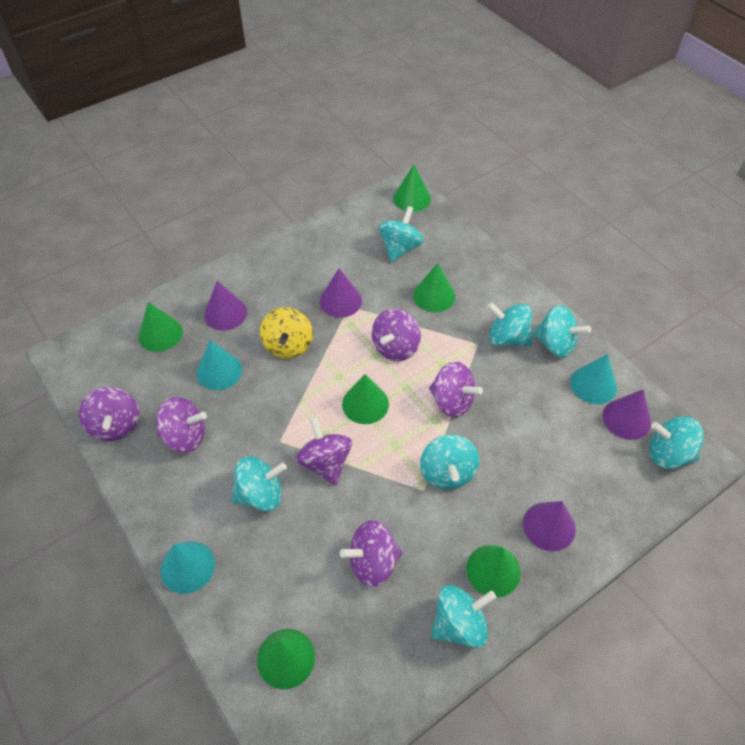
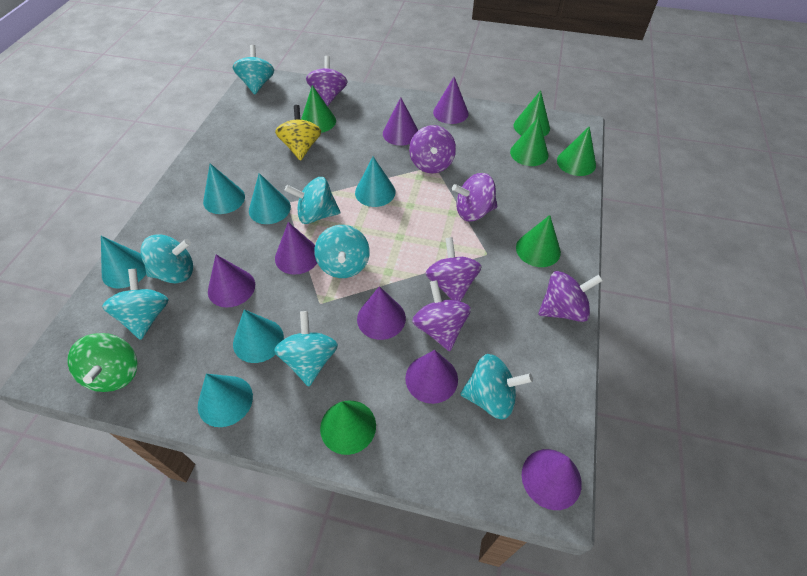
green spinning top: none = 0 -> [67,333,137,392] = 1
purple cone: [204,281,247,331] [320,269,362,318] [523,501,576,551] [603,390,651,440] = 4 -> [208,255,255,308] [275,222,317,275] [357,286,406,340] [383,97,418,146] [405,350,458,404] [433,77,469,124] [522,449,582,510] = 7
turquoise cone: [161,541,215,594] [196,340,242,390] [570,354,617,404] = 3 -> [101,236,146,288] [198,374,253,427] [203,163,245,214] [233,309,284,363] [249,173,291,224] [355,156,396,207] = 6

